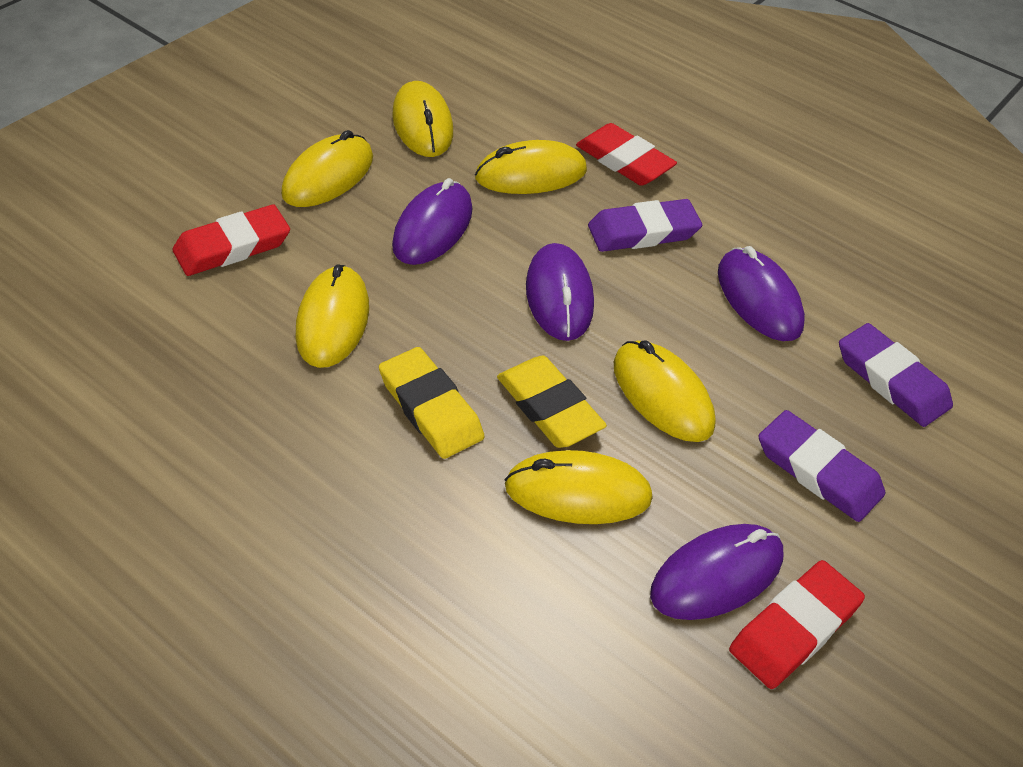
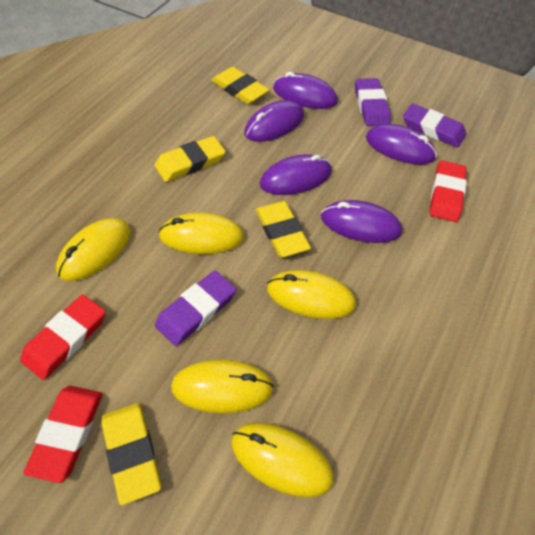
purple mouse: [392,178,473,265] [526,243,594,341] [650,524,783,620] [718,246,805,341] = 4 -> [244,100,304,142] [260,154,332,195] [273,72,338,109] [321,200,402,243] [366,124,437,165] = 5
yellow eraser: [379,347,485,459] [497,356,607,448] = 2 -> [101,403,161,505] [155,136,226,182] [211,67,269,104] [255,201,311,257] = 4
yellow mouse: [281,130,373,207] [296,264,369,368] [392,81,453,157] [475,140,587,194] [505,450,653,524] [614,340,715,442] = 6 -> [56,218,131,281] [158,213,244,254] [171,360,274,413] [231,423,334,498] [267,270,356,319] = 5

